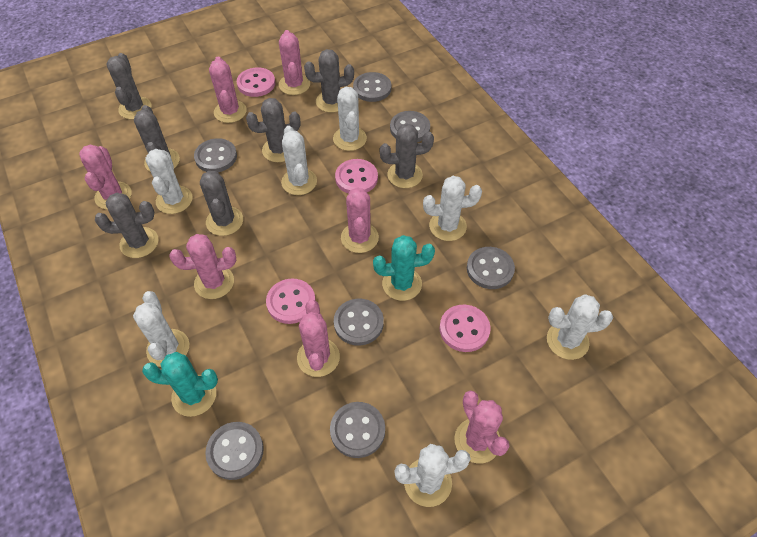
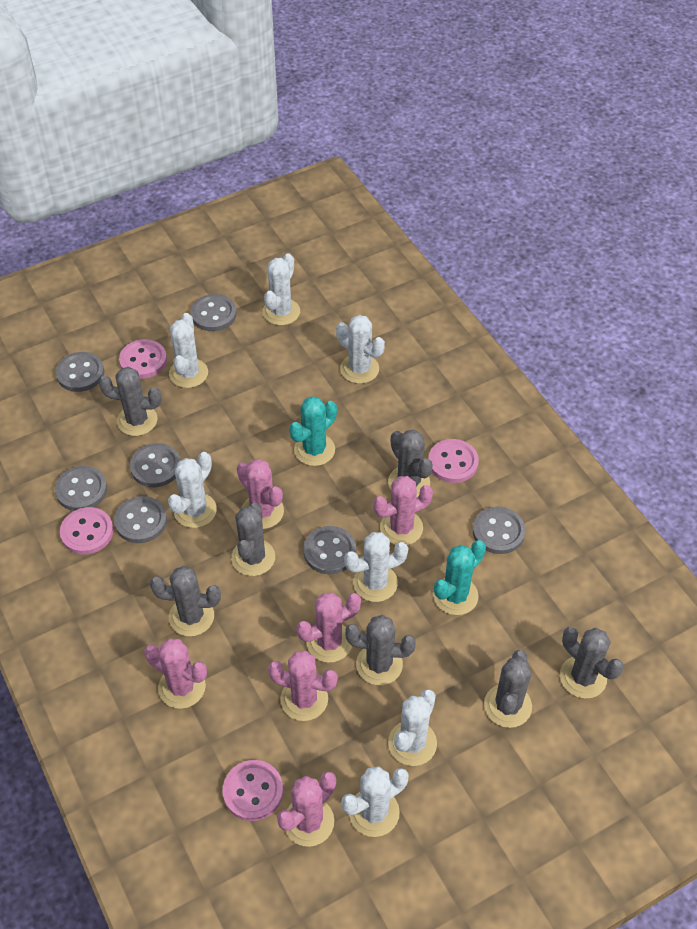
pink cactus: [79,145,132,210] [170,234,236,299] [209,56,247,123] [279,30,310,95] [297,300,340,377] [341,187,379,253] [454,391,509,464] = 7 -> [144,638,207,709] [237,459,284,529] [268,651,338,721] [277,771,336,847] [296,593,361,663] [373,476,433,545] = 6

